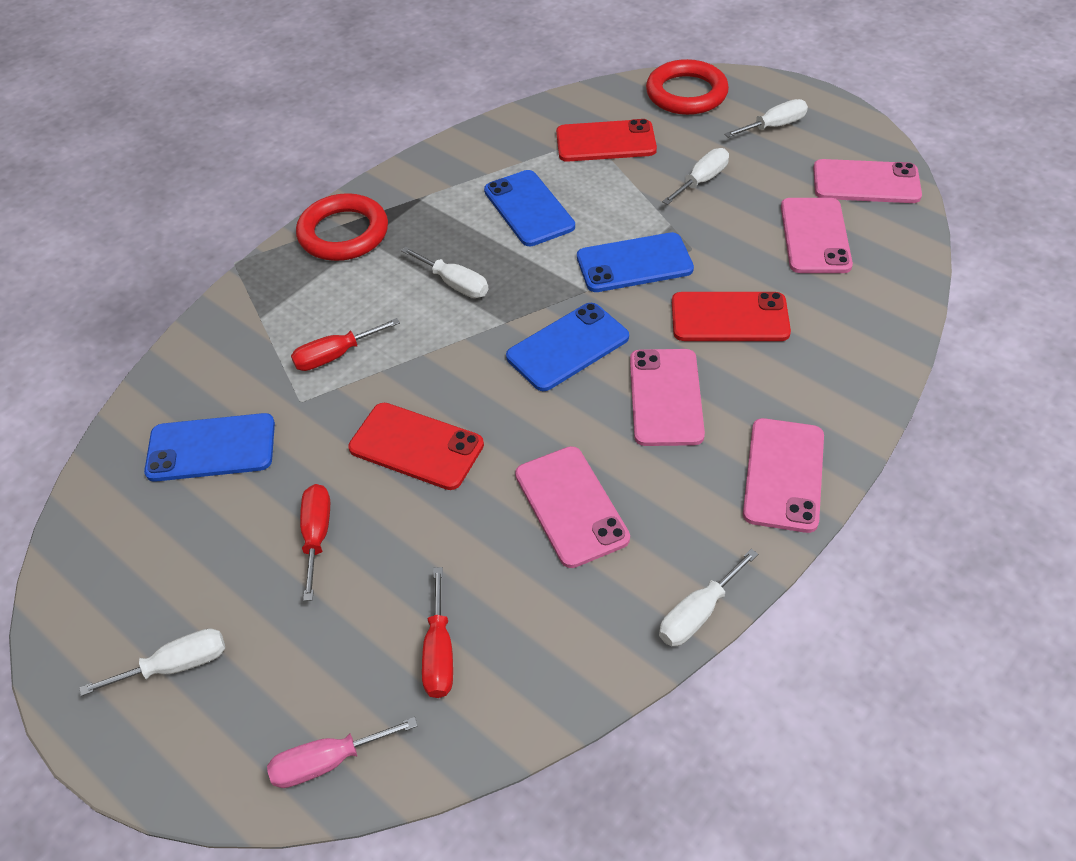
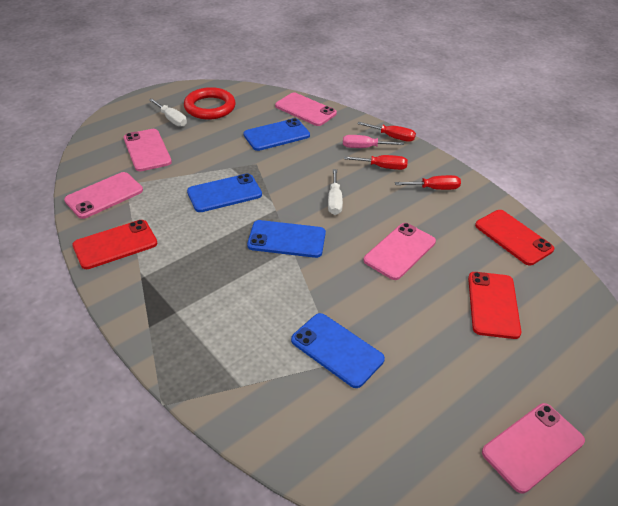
red ring: [296,193,388,261] [646,59,729,115] = 2 -> [184,87,235,119] = 1
white screwdriver: [79,628,225,696] [401,247,488,298] [659,549,758,646] [662,148,729,205] [724,99,808,138] = 5 -> [149,99,187,127] [328,169,343,215] = 2

